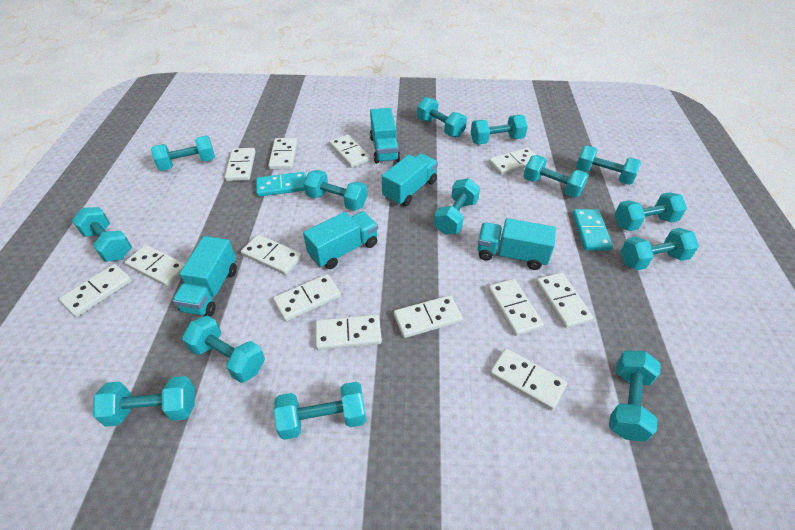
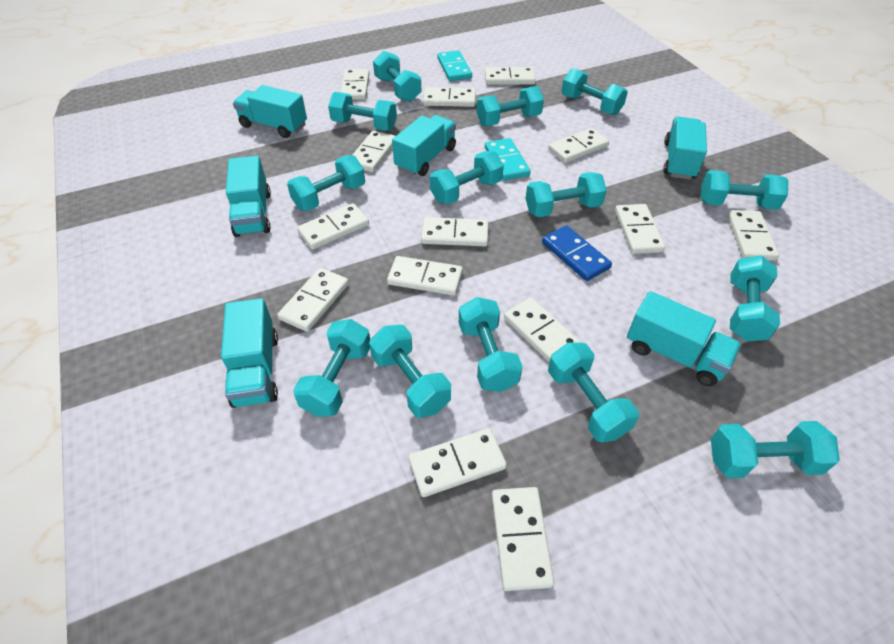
blue domino: none = 0 -> [542,225,612,281] = 1
turquoise truck: [172,236,237,317] [303,211,378,269] [370,108,400,163] [382,153,438,206] [477,218,556,270] = 5 -> [221,298,278,408] [226,156,271,237] [233,85,307,138] [392,115,456,176] [627,291,741,386] [663,117,707,180] = 6
white domino: [59,264,132,317] [125,245,185,287] [225,148,256,181] [241,234,302,275] [268,138,297,170] [273,274,341,321] [316,315,382,350] [329,135,371,168] [394,295,462,338] [488,279,544,336] [489,147,535,175] [490,348,567,411] [536,272,593,328] = 13 -> [277,268,349,332] [297,203,369,249] [341,69,370,100] [353,131,395,172] [387,256,463,296] [408,428,507,497] [421,217,488,246] [423,87,476,107] [485,67,536,85] [492,487,554,591] [504,298,581,362] [548,128,609,163] [615,204,665,254] [727,210,779,261] = 14

